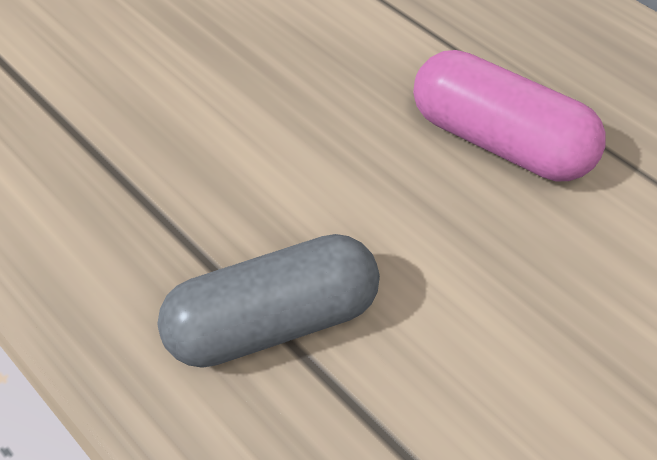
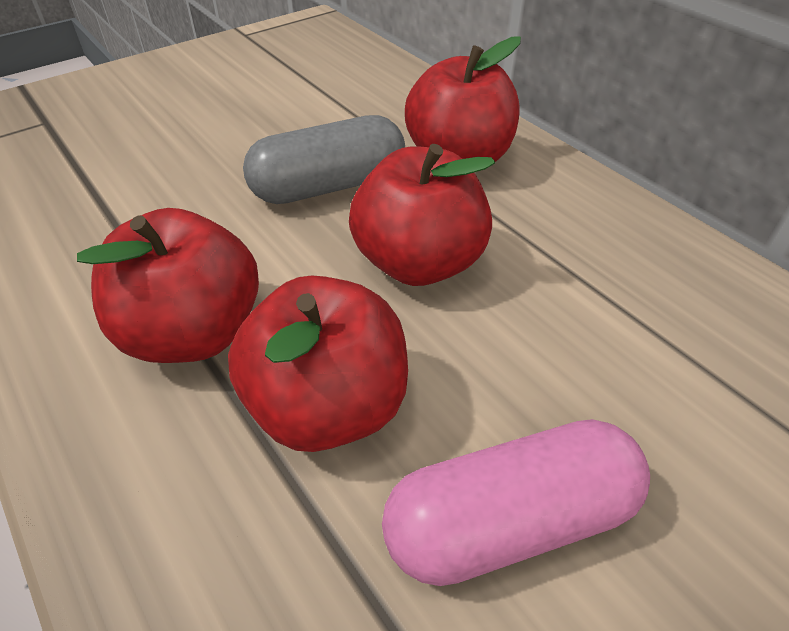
red apple: none = 0 -> [77,208,259,363] [228,276,408,452] [349,144,495,286] [405,36,521,162] = 4

